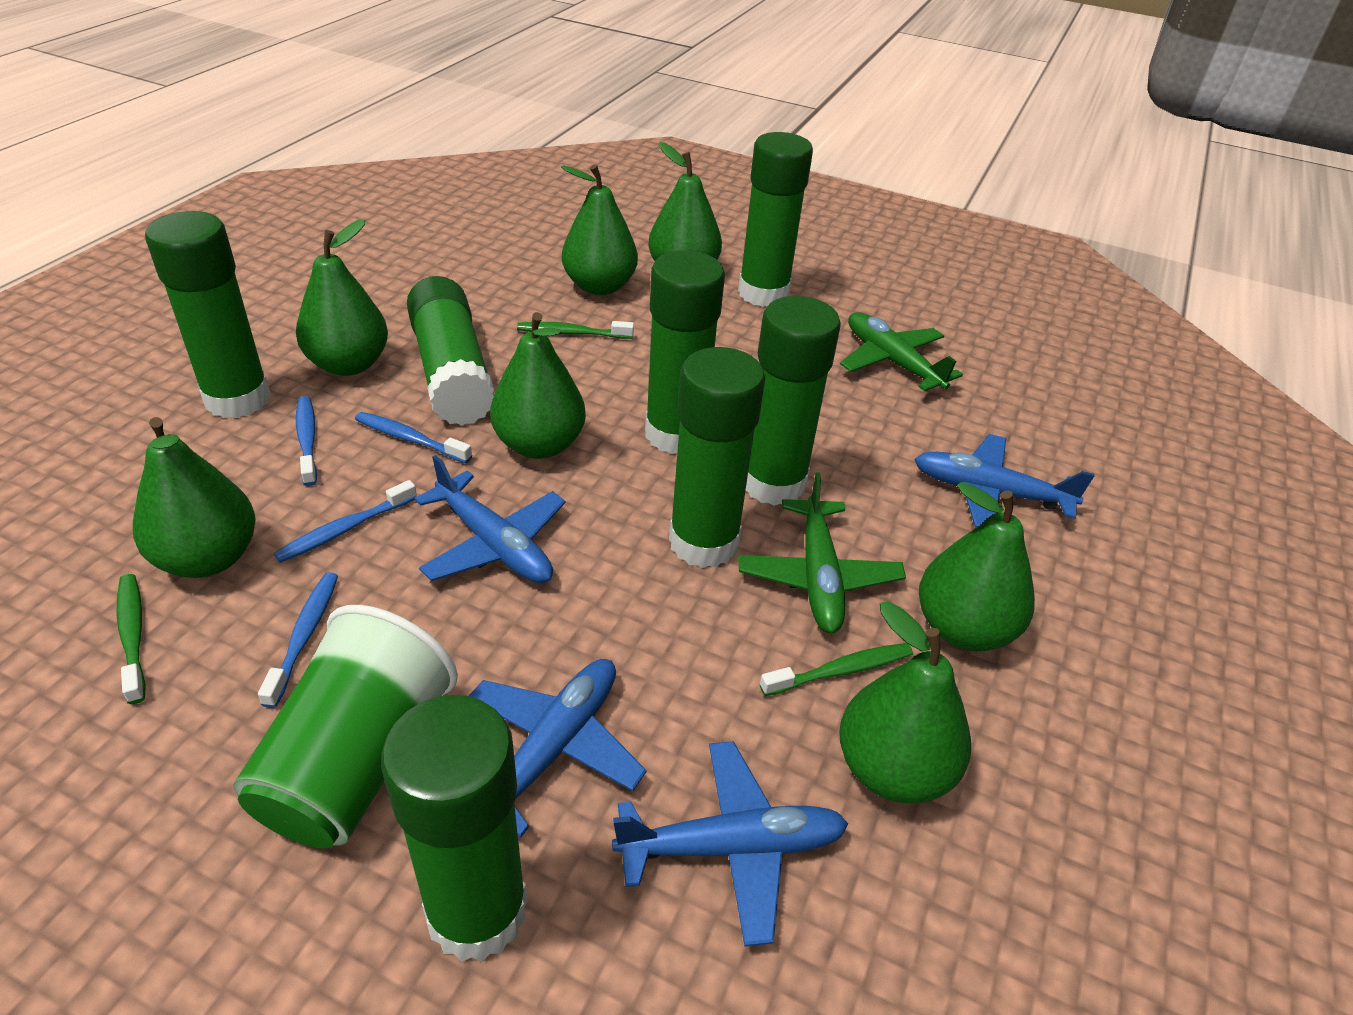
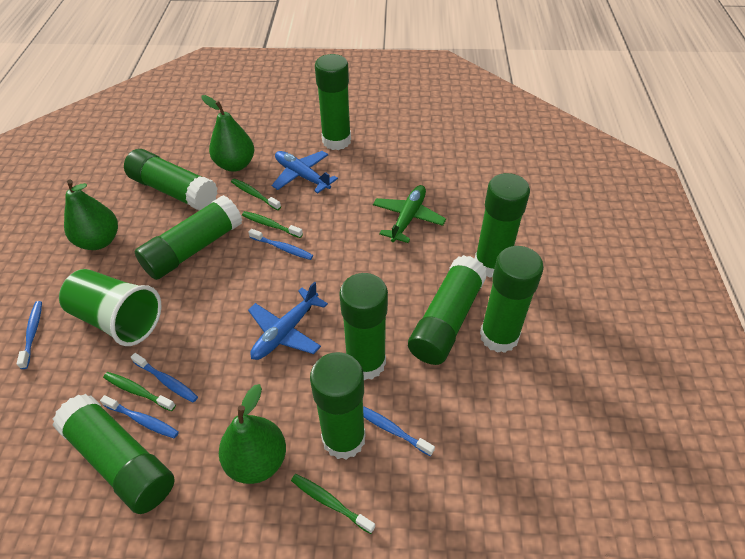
blue plane: [414,455,565,583] [469,659,647,838] [612,741,848,946] [914,434,1094,528] = 4 -> [248,282,328,360] [272,151,338,193] = 2
blue toothbrush: [258,572,338,708] [274,480,417,563] [296,396,317,486] [355,412,472,463] = 4 -> [16,301,42,369] [100,395,179,438] [131,353,198,403] [248,229,313,260] [363,406,435,456] = 5
green glue stick: [145,211,271,418] [381,695,527,962] [407,276,494,425] [645,250,725,454] [669,347,765,568] [738,132,813,307] [746,296,841,506] = 7 -> [53,394,175,514] [124,149,218,211] [135,195,243,280] [310,352,366,460] [315,54,351,150] [339,273,388,380] [408,255,488,365] [475,173,530,278] [480,246,544,353] = 9
green pear: [133,417,256,578] [296,219,388,376] [490,312,586,459] [561,164,638,295] [648,142,722,261] [839,601,971,803] [919,482,1035,651] = 7 -> [64,179,118,250] [202,95,255,172] [219,384,286,484] = 3
green plane: [738,472,906,633] [840,312,963,391] = 2 -> [373,185,446,243] = 1
green toothbrush: [116,574,146,704] [517,321,634,339] [760,643,913,696] = 3 -> [103,372,176,411] [231,178,281,210] [242,211,303,238] [291,474,375,534] = 4

